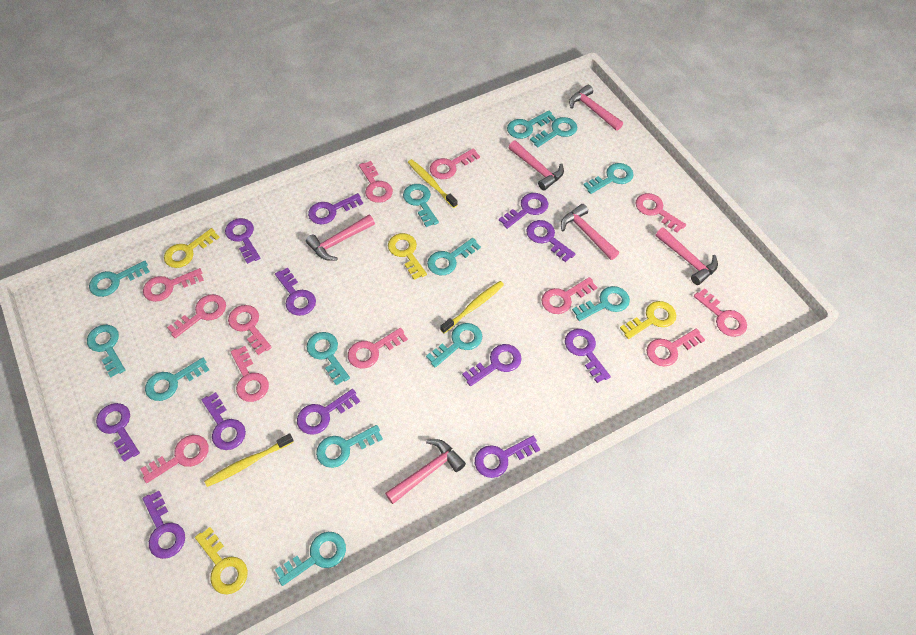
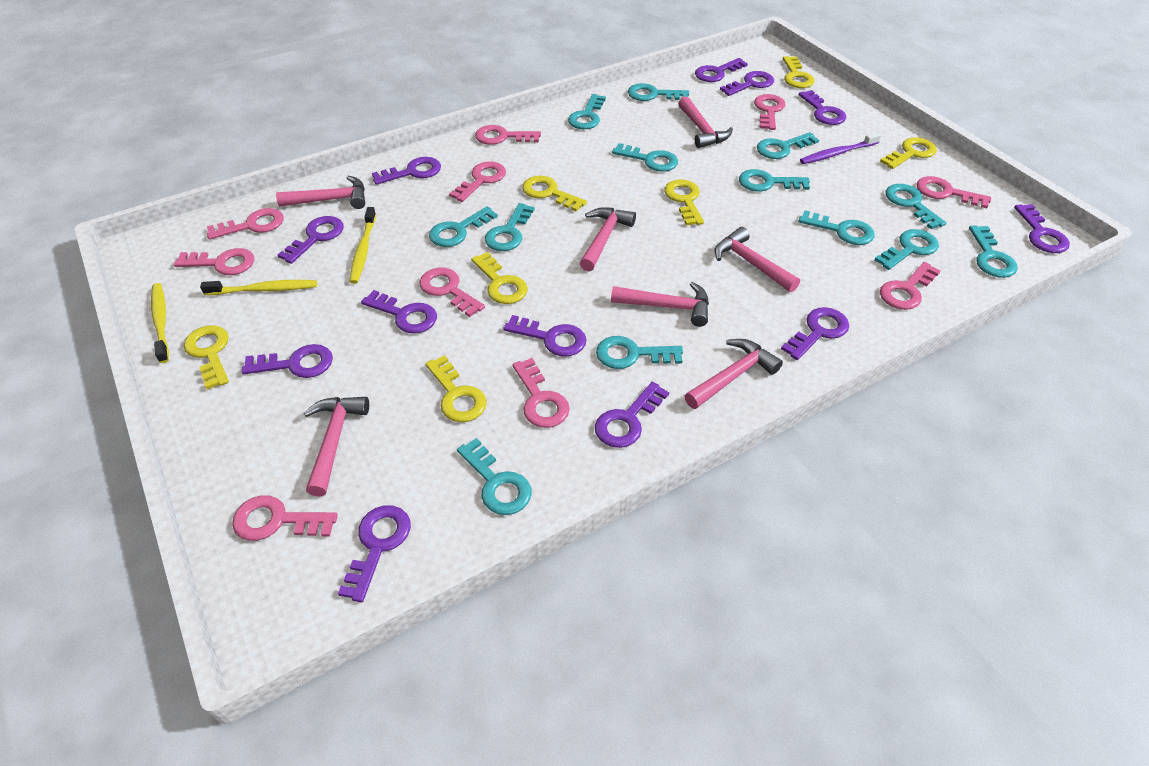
pink hammer: [306,215,375,261] [385,439,466,504] [508,140,564,191] [561,204,619,260] [569,85,623,131] [656,227,718,285] = 6 -> [276,176,365,209] [304,397,369,496] [580,207,636,271] [611,282,709,327] [678,96,733,148] [685,339,783,409] [715,227,800,292] = 7
pink key: [140,435,209,483] [143,268,204,302] [167,294,226,338] [228,305,272,355] [231,346,269,402] [348,328,408,369] [359,161,393,203] [430,148,480,179] [541,277,598,314] [635,193,686,233] [646,328,705,367] [694,288,747,337] = 12 -> [174,248,254,275] [207,208,284,240] [232,495,338,541] [419,268,485,317] [449,162,506,202] [475,125,541,145] [512,358,570,428] [754,94,786,130] [880,262,941,310] [916,176,991,209] = 10
purple toothbrush: none = 0 -> [800,132,881,164] = 1
yellow key: [164,228,220,268] [195,527,248,595] [388,233,427,280] [620,301,676,339] = 4 -> [184,325,229,390] [426,355,487,422] [471,252,528,304] [522,176,587,212] [664,179,704,226] [783,56,815,88] [880,137,937,169] = 7

